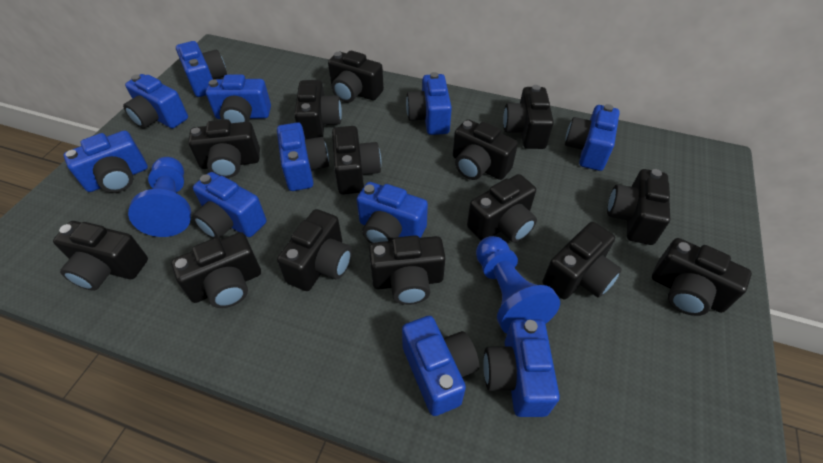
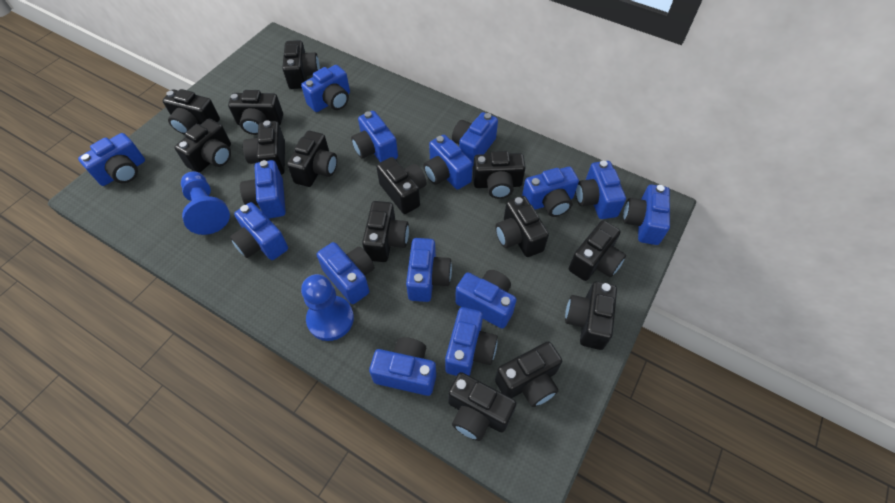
blue camera: [63,130,148,193] [123,74,188,128] [176,41,227,97] [192,172,266,239] [206,74,271,123] [277,122,329,191] [357,182,428,243] [402,316,479,416] [406,72,452,135] [483,319,560,417] [565,104,620,171] = 11 -> [78,133,145,186] [230,202,288,260] [240,160,286,219] [301,65,350,112] [317,242,375,304] [351,111,398,162] [369,337,436,396] [406,238,452,302] [424,135,473,190] [445,307,498,376] [452,112,498,164] [455,270,517,329] [522,167,579,217] [575,161,626,219] [623,185,670,245] = 15

